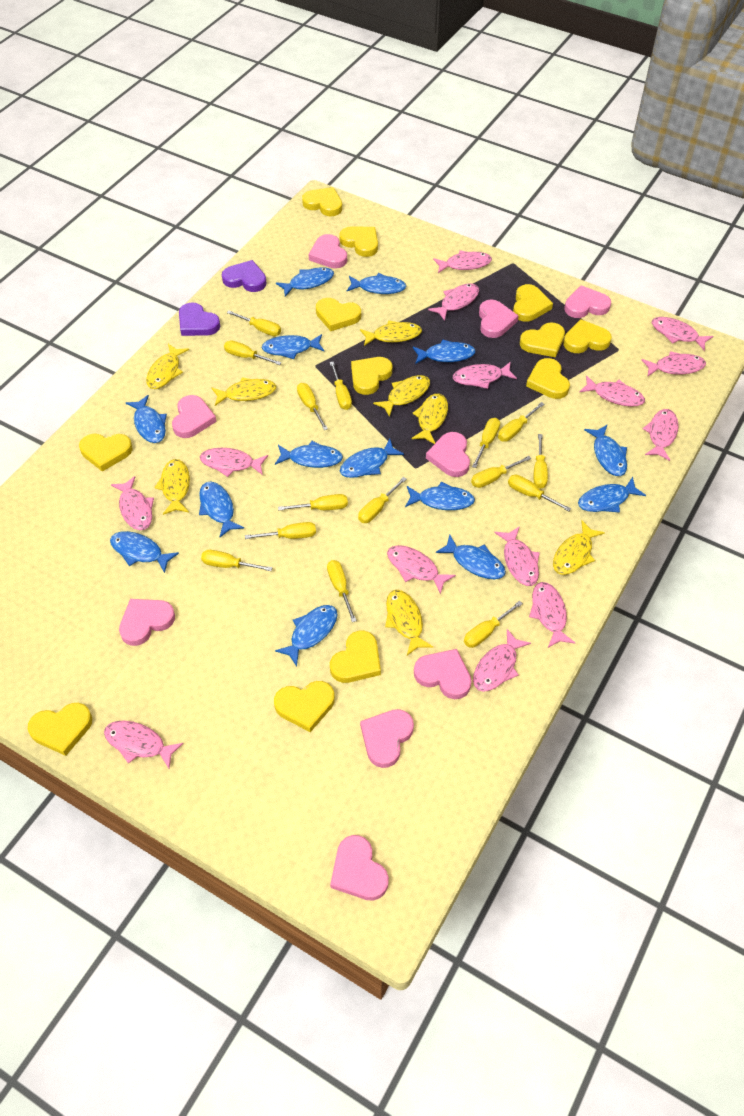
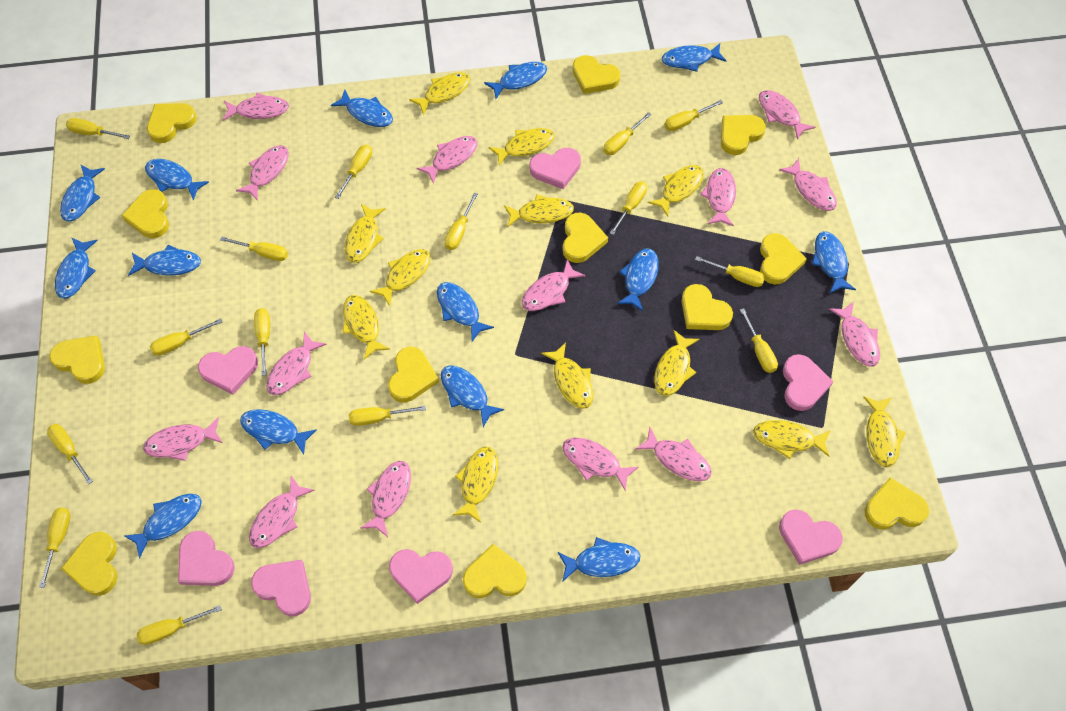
pink heart: [119,599,175,646] [172,395,217,438] [309,234,347,268] [330,835,389,901] [360,709,414,768] [414,649,472,699] [426,432,470,477] [479,299,519,338] [564,285,611,318] = 9 -> [178,531,235,586] [198,346,258,395] [251,560,311,616] [389,549,453,604] [529,148,581,189] [779,509,843,565] [783,354,833,411] = 7
purple heart: [179,303,220,336] [222,260,266,292] = 2 -> none = 0
yellow fish: [146,344,189,389] [154,459,190,515] [212,377,276,406] [360,321,422,346] [373,375,430,417] [385,590,433,655] [411,393,448,444] [553,521,605,575] = 8 -> [342,295,390,360] [345,204,386,263] [370,249,431,306] [409,72,470,115] [452,447,498,523] [488,128,555,166] [504,194,574,227] [541,342,593,409] [648,165,704,216] [654,330,700,396] [753,420,831,459] [863,396,906,468] = 12

